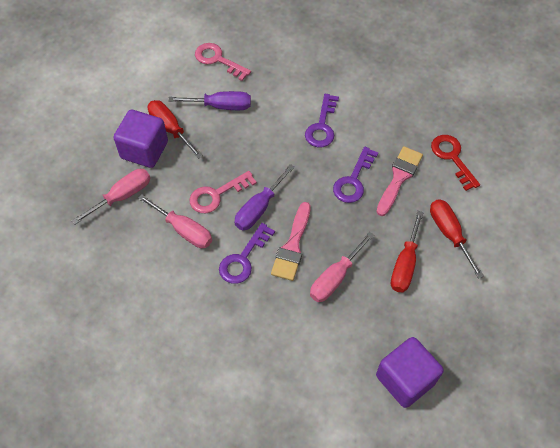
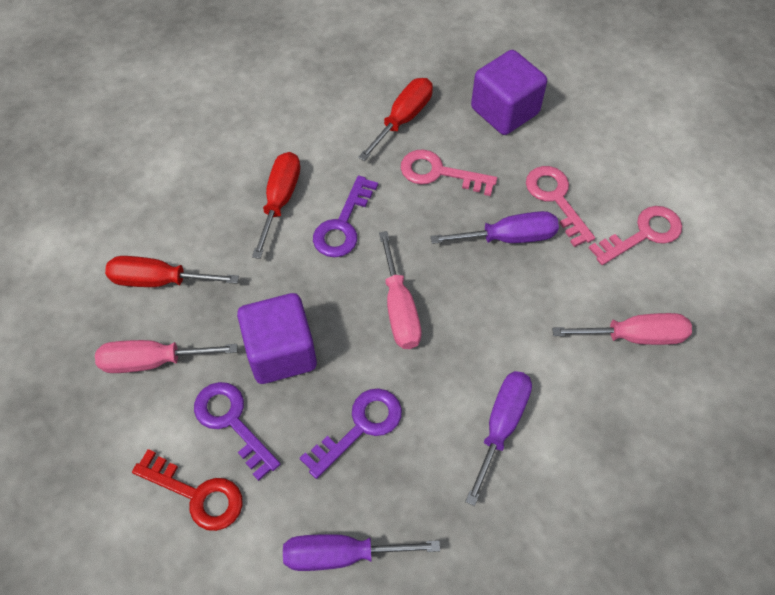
pink brush: [271,202,311,281] [376,146,423,216] = 2 -> none = 0
pink key: [190,171,257,213] [195,43,251,81] = 2 -> [401,149,497,196] [526,166,595,247] [589,206,682,265] = 3
purple screwdriver: [168,91,251,110] [235,164,295,230] = 2 -> [283,534,440,571] [430,211,559,244] [465,371,532,506] = 3

